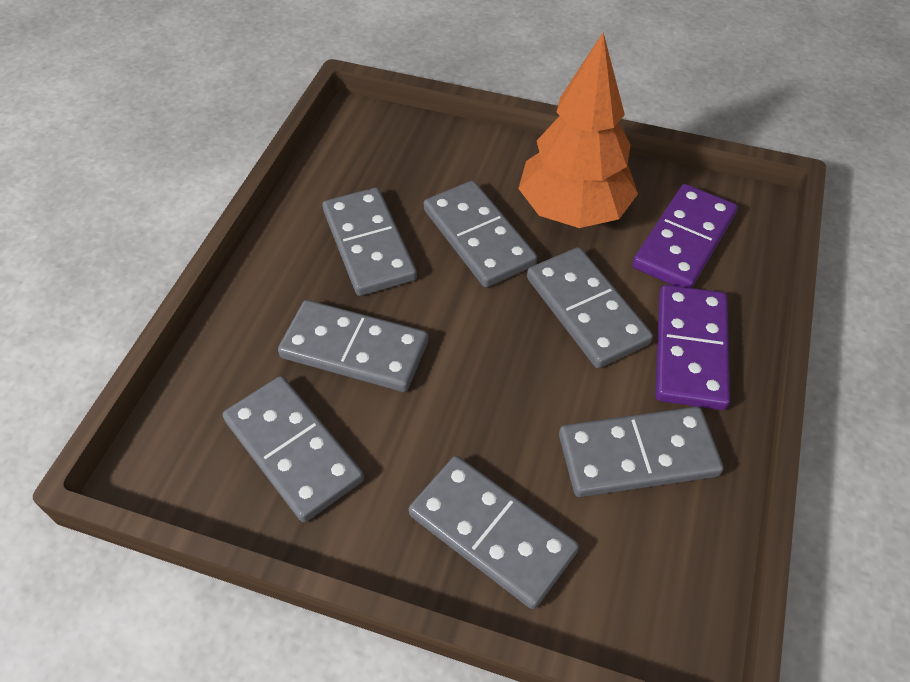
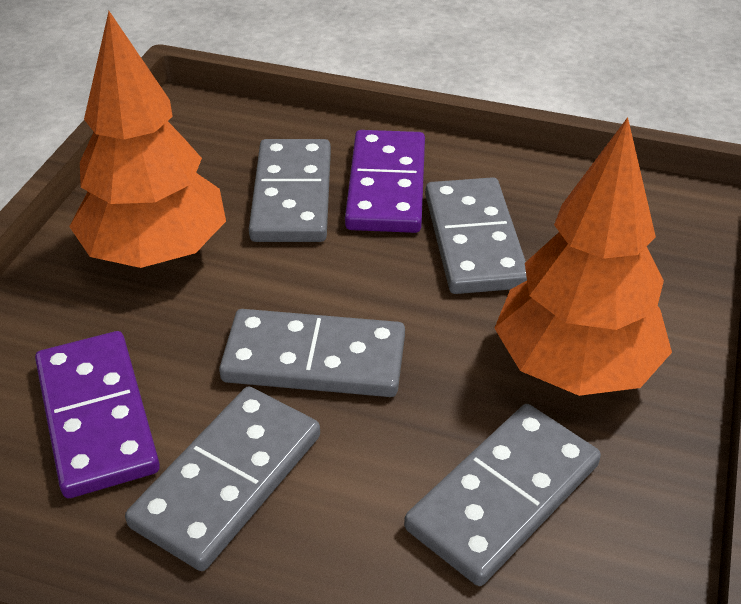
grey domino: [223,376,364,522] [278,300,428,392] [322,187,417,296] [409,456,579,609] [424,181,537,288] [527,247,653,368] [559,407,724,497] = 7 -> [125,387,320,571] [219,309,405,397] [249,139,331,242] [404,404,601,586] [425,177,527,294] = 5
orange tree: [518,33,638,228] = 1 -> [69,11,226,268] [494,117,672,396] = 2

